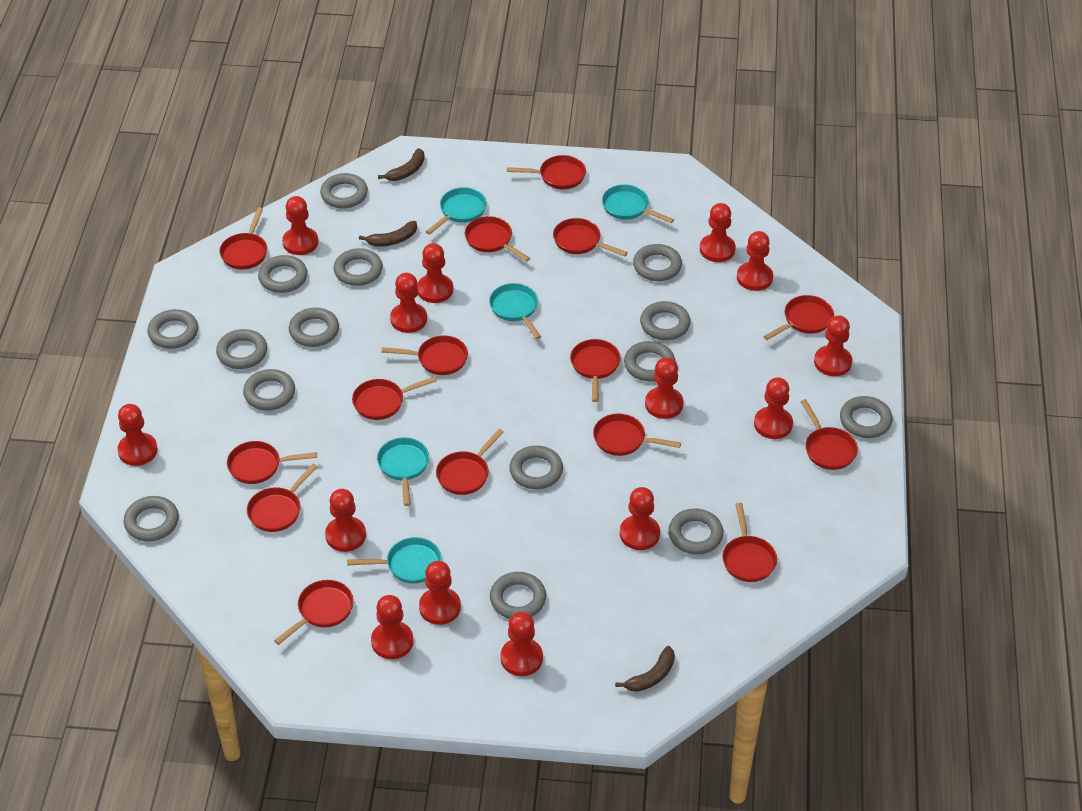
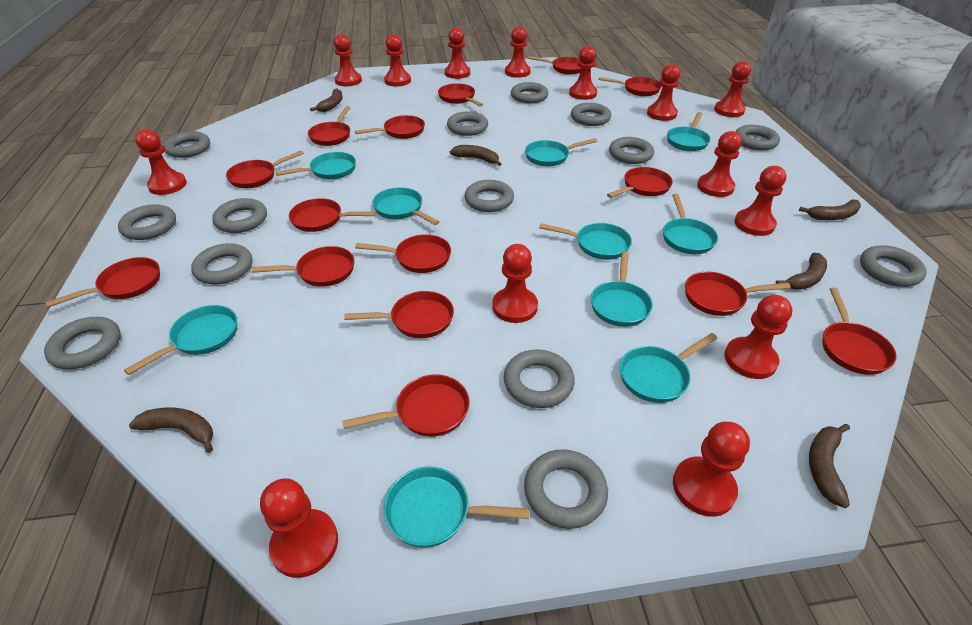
brown banana: [359,221,417,247] [378,148,425,181] [615,646,675,692] = 3 -> [129,408,213,453] [310,88,343,112] [450,145,501,166] [776,253,827,290] [799,199,861,220] [809,424,850,508] = 6
grey ring: [124,496,179,541] [148,309,198,349] [216,329,267,369] [243,369,295,411] [258,255,308,293] [289,308,339,347] [320,173,368,209] [333,248,383,286] [490,572,546,619] [509,446,563,489] [624,341,675,382] [633,244,682,281] [640,301,691,340] [668,508,724,555] [840,396,893,438] = 15 -> [44,317,121,369] [118,204,176,240] [163,131,210,158] [191,243,252,284] [212,198,267,233] [447,111,488,136] [464,180,514,212] [504,349,575,408] [511,82,548,103] [524,449,608,529] [571,103,611,126] [609,137,654,164] [735,125,780,151] [860,245,927,287] = 14
turquoise pan: [347,537,442,584] [377,437,429,506] [426,187,487,235] [489,283,541,339] [602,184,674,223] = 5 -> [124,305,237,375] [276,152,356,179] [372,187,439,225] [384,466,530,548] [525,138,597,166] [539,223,632,260] [591,251,653,327] [620,333,718,403] [663,194,718,254] [667,112,711,151] = 10

